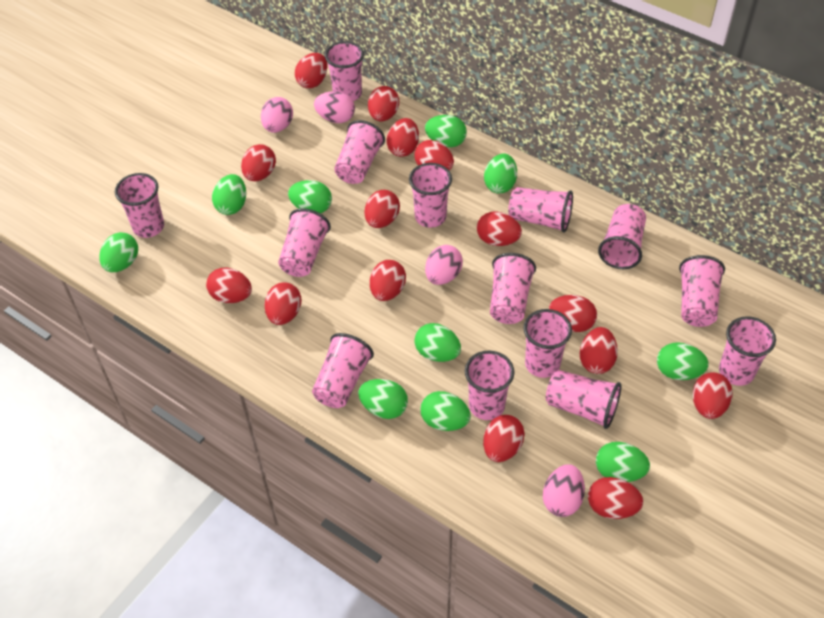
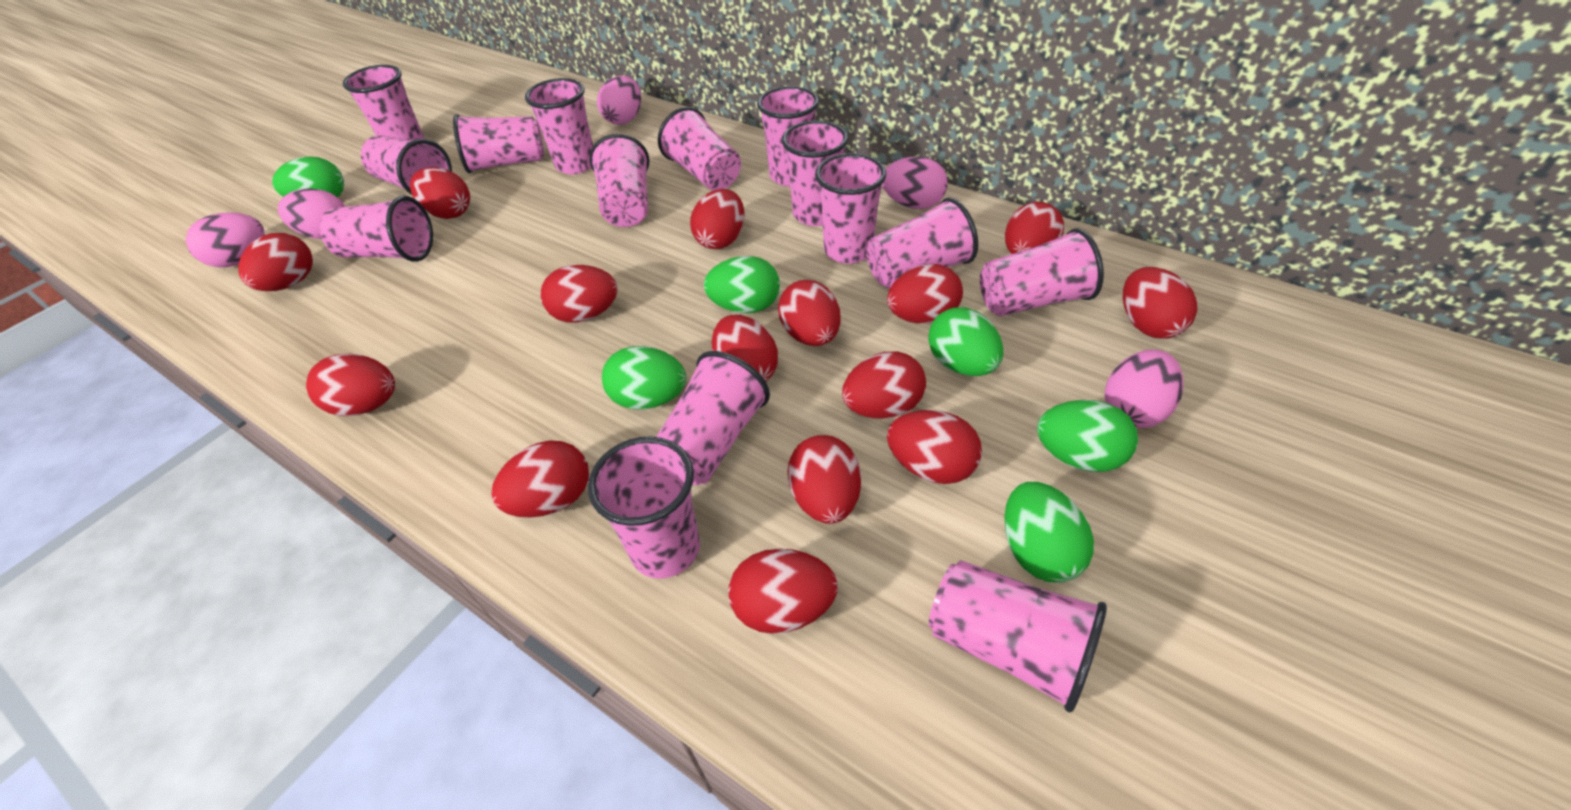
green egg: [99,232,138,272] [212,174,246,215] [288,180,332,213] [358,379,408,419] [414,323,461,362] [421,391,471,431] [425,115,467,147] [484,153,517,194] [596,442,650,482] [657,342,709,380] = 10 -> [272,156,344,198] [602,346,686,410] [704,256,780,313] [928,308,1003,376] [1004,482,1094,583] [1037,400,1138,472] = 6
pink cup: [115,173,164,238] [278,208,331,277] [312,333,374,408] [325,41,364,101] [334,120,385,184] [409,163,452,228] [465,350,514,420] [490,253,536,324] [508,187,573,233] [523,309,572,378] [546,370,621,429] [598,204,646,269] [679,255,725,327] [719,316,776,386] = 14 -> [319,196,433,262] [343,65,425,141] [361,135,452,195] [453,114,544,174] [525,78,593,174] [588,436,700,579] [589,134,649,227] [656,351,770,485] [658,107,741,191] [757,86,819,187] [782,121,848,226] [815,153,886,264] [866,197,978,288] [929,560,1107,712] [980,228,1104,316] = 15
pink egg: [261,97,293,133] [314,91,355,123] [425,245,463,285] [543,464,585,517] = 4 -> [186,212,265,267] [278,188,345,239] [597,76,641,125] [882,157,948,209] [1105,349,1184,428] = 5

